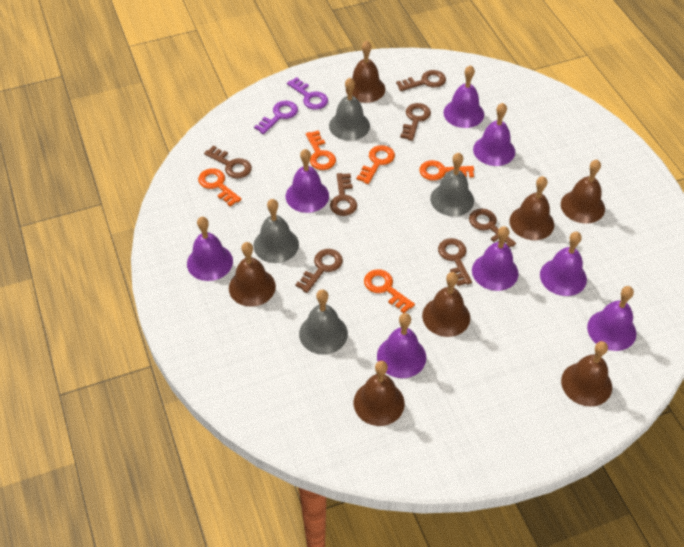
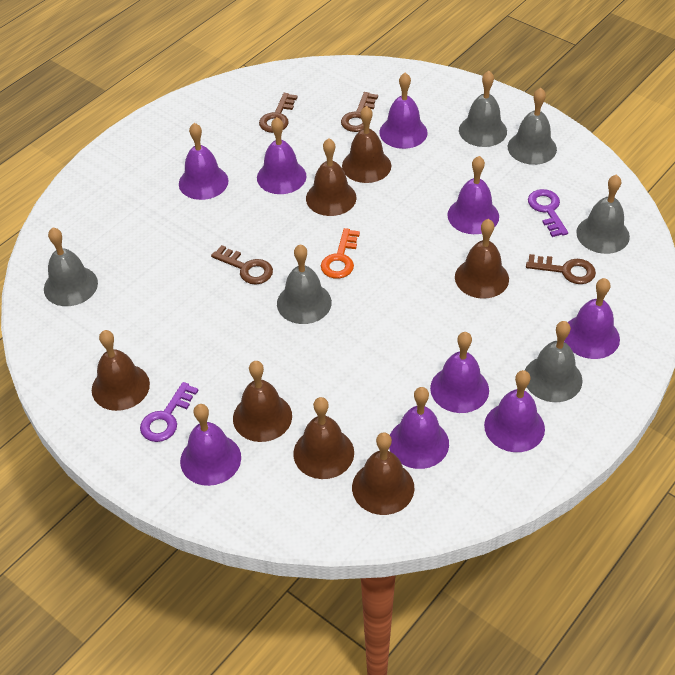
brown key: [204,145,252,179] [295,249,343,293] [330,173,357,216] [396,70,446,91] [400,103,431,141] [438,238,472,286] [469,209,516,248] = 7 -> [211,245,273,284] [259,93,298,133] [341,92,378,132] [526,254,596,284] = 4
grey bell: [254,199,299,263] [299,289,348,354] [329,78,370,141] [430,153,474,216] = 4 -> [44,228,98,306] [277,244,332,324] [459,71,507,147] [508,88,557,165] [525,321,582,402] [576,174,630,254] = 6
orange key: [198,168,241,207] [306,131,336,170] [356,145,395,184] [364,269,415,313] [419,160,474,181] = 5 -> [321,228,360,279] = 1
purple bell: [187,217,233,281] [286,149,329,213] [377,313,426,378] [443,65,484,128] [472,226,519,291] [473,103,515,166] [540,232,587,296] [587,286,636,351] = 8 -> [179,123,228,200] [180,404,241,486] [257,117,307,194] [379,73,428,149] [389,387,449,469] [430,332,489,413] [447,156,499,234] [484,370,545,452] [564,278,620,359] = 9

